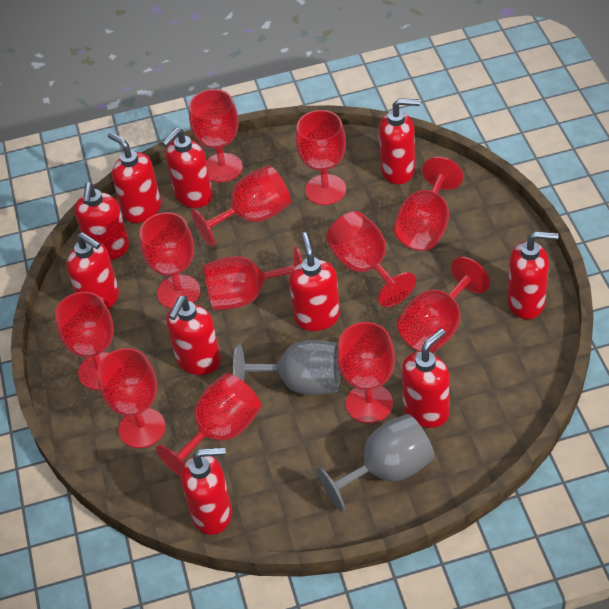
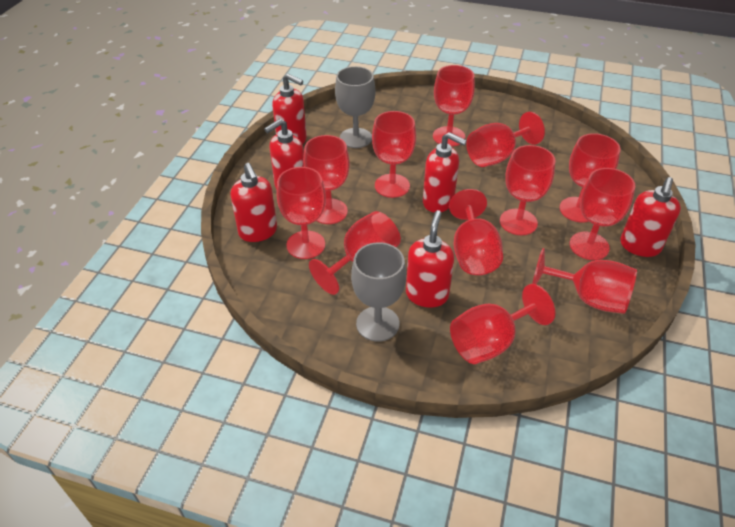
red soap dispenser: [66,232,119,309] [74,182,129,260] [108,132,161,223] [162,128,213,208] [166,296,221,375] [181,447,232,535] [289,232,340,331] [379,98,420,184] [402,329,450,428] [507,231,559,319] = 10 -> [230,163,277,242] [264,119,304,189] [272,73,307,145] [406,210,454,308] [423,132,467,213] [620,177,681,257] = 6

